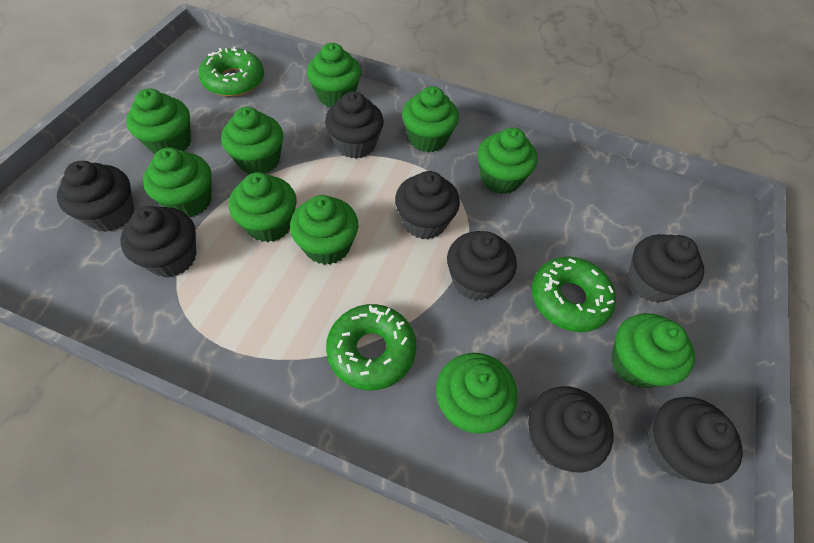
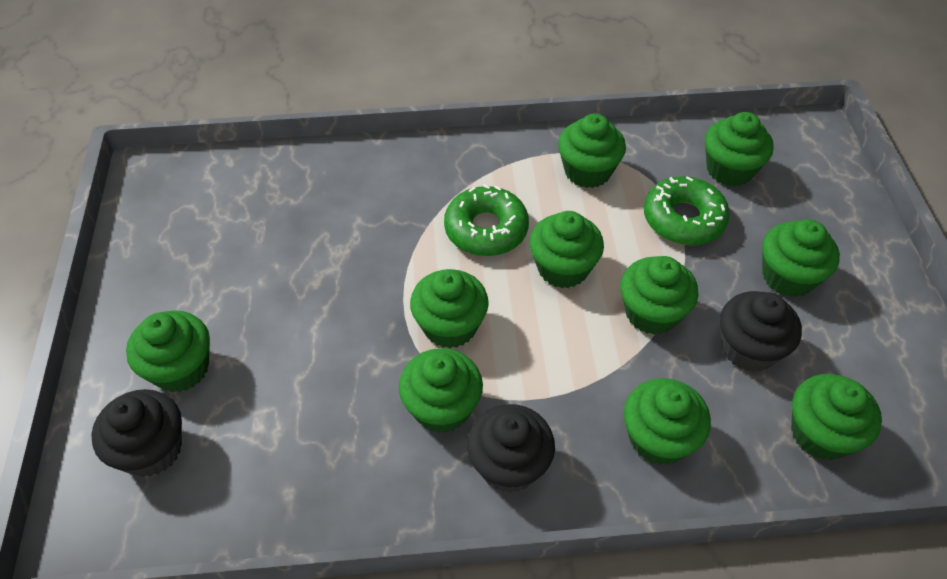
black cupcake: [57,161,135,232] [120,206,196,277] [325,91,384,159] [395,171,460,239] [447,231,517,301] [528,386,614,472] [628,234,704,303] [646,397,743,484] = 8 -> [91,389,182,477] [467,404,555,493] [720,291,802,372] = 3
green donut: [199,47,264,97] [326,304,417,390] [532,257,616,332] = 3 -> [444,184,529,256] [644,176,730,245] = 2

